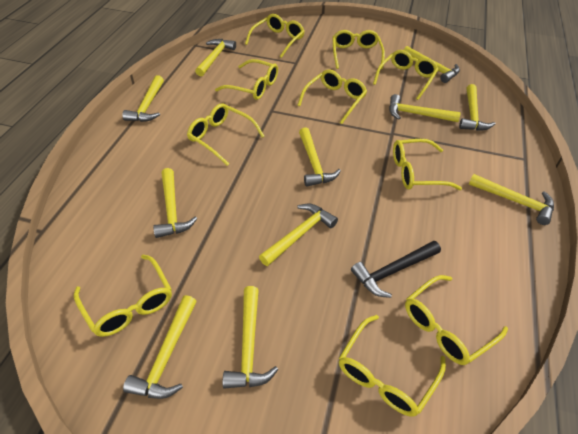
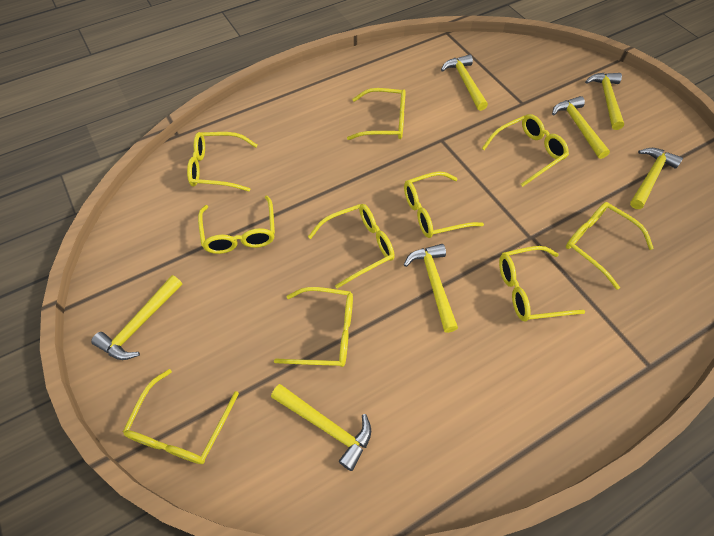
black hammer: [351,241,441,298] = 1 -> none = 0
yellow hammer: [122,75,164,122] [123,295,197,399] [153,168,198,238] [195,39,236,76] [223,286,278,389] [259,204,338,266] [299,127,341,187] [389,94,461,122] [404,46,460,83] [459,84,495,131] [469,174,554,225] = 11 -> [91,275,183,360] [271,384,371,471] [404,244,458,333] [441,55,488,111] [552,96,610,159] [585,73,624,130] [630,148,683,209] = 7

